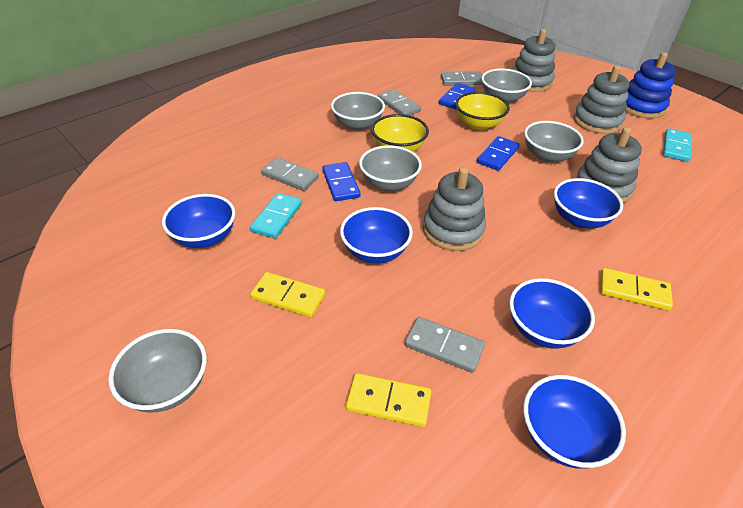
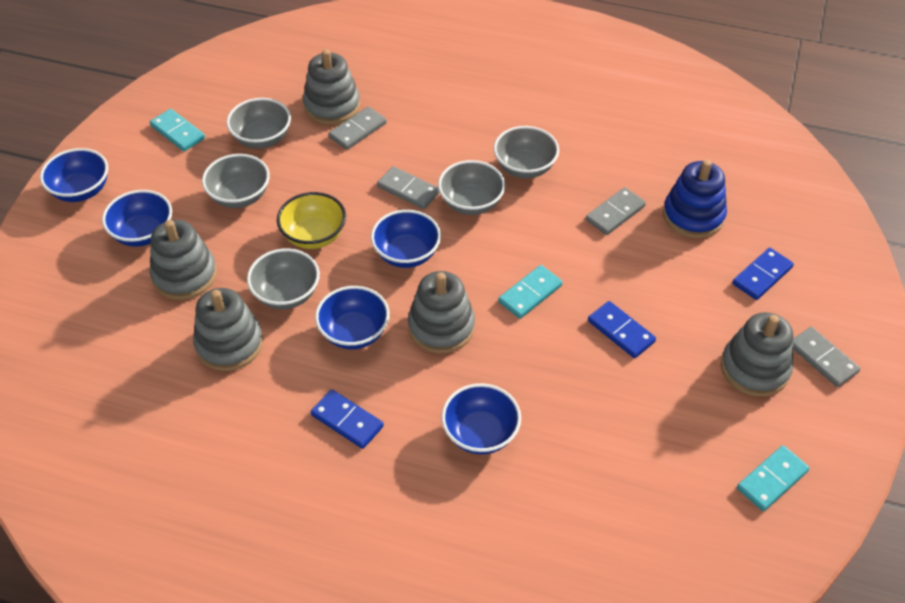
grey stacking toy: [423,167,486,251] [512,29,555,92] [573,65,629,134] [576,127,642,203] = 4 -> [150,220,217,300] [193,288,263,371] [303,49,360,125] [408,271,475,353] [721,312,793,397] = 5
turquoise domino: [250,193,302,239] [663,128,692,162] = 2 -> [150,109,205,152] [498,265,563,319] [737,445,809,511] = 3
yellow bowl: [371,114,429,152] [455,92,510,130] = 2 -> [277,192,346,249] = 1
yellow domino: [250,272,325,317] [346,373,431,427] [600,268,673,311] = 3 -> none = 0

